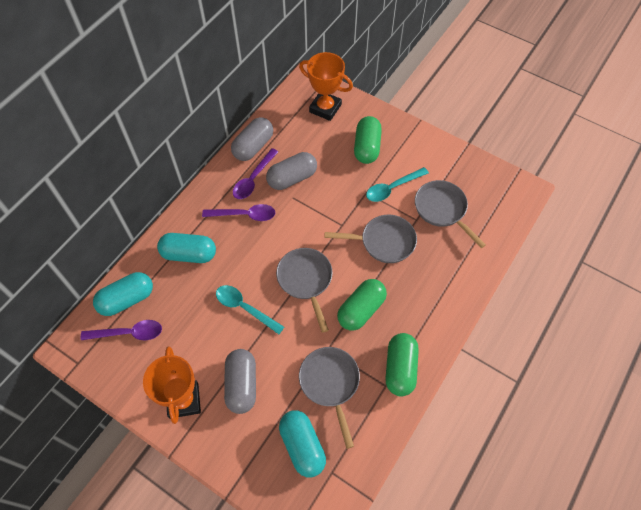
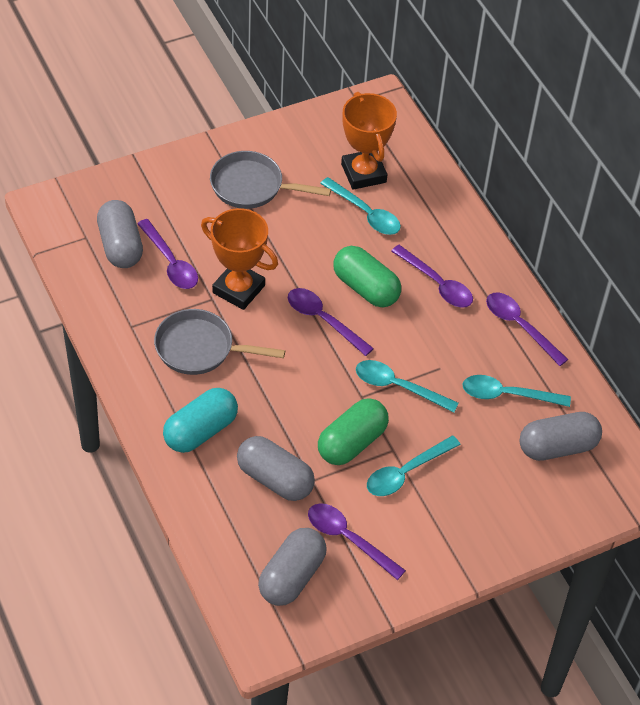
green capsule: [337,279,387,330] [354,116,382,164] [385,333,419,396] = 3 -> [318,398,389,465] [333,246,401,307] = 2
grey capsule: [224,349,256,414] [231,117,273,161] [266,152,317,190] = 3 -> [97,200,143,268] [237,436,315,501] [258,528,327,606] [520,412,602,461] = 4
grey pan: [276,248,333,333] [299,347,360,449] [325,215,417,263] [415,180,486,248] = 4 -> [154,309,285,375] [210,151,331,209] = 2
purple spoon: [81,320,162,340] [202,204,275,221] [233,148,278,199] = 3 -> [137,219,198,289] [288,288,374,356] [308,503,406,580] [391,245,473,308] [486,292,569,366] = 5
turquoise capsule: [93,272,153,316] [157,233,216,263] [279,410,326,477] = 3 -> [163,388,238,453] = 1
turquoise spoon: [216,285,284,334] [366,167,429,202] = 2 -> [320,177,401,235] [356,360,459,413] [367,436,460,496] [462,375,571,407] = 4

